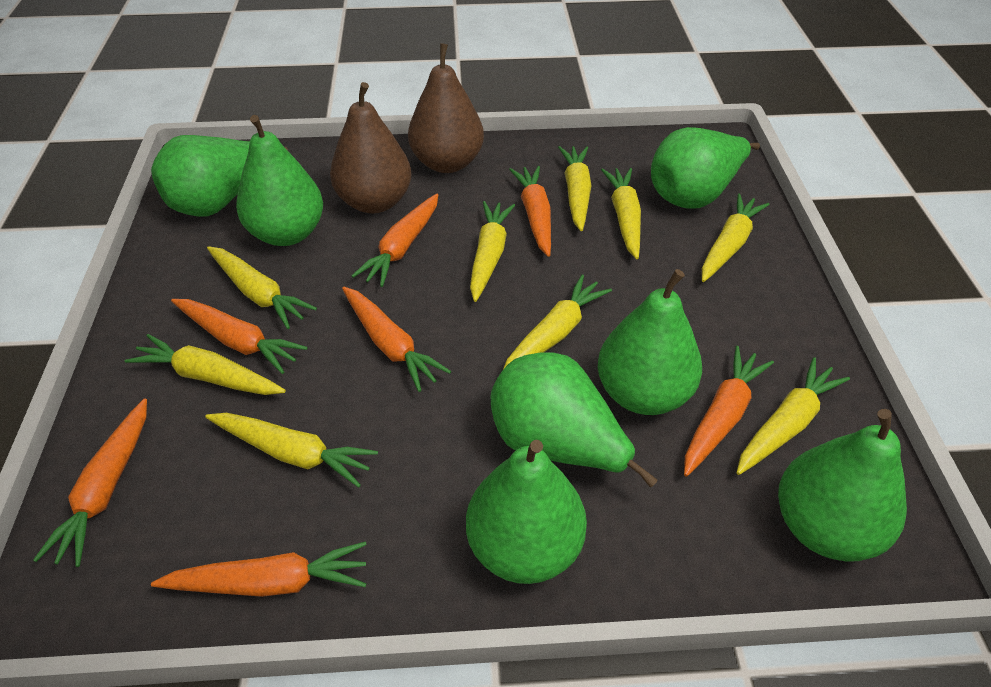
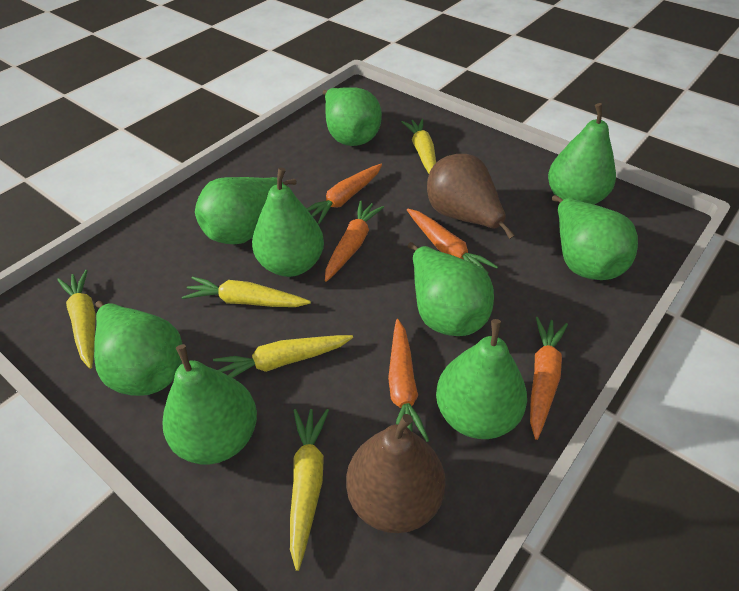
green pear: [151,135,288,217] [236,115,323,246] [466,440,587,584] [491,352,658,487] [598,269,702,415] [651,127,760,209] [778,409,907,562] = 7 -> [94,301,182,396] [163,344,257,464] [195,177,297,244] [252,167,324,277] [323,87,382,146] [408,242,494,336] [436,319,527,439] [548,103,616,205] [552,195,638,280] = 9
orange carrot: [33,398,147,567] [151,541,367,597] [171,299,308,374] [342,287,451,392] [352,194,438,287] [509,166,551,257] [684,346,774,476] = 7 -> [306,164,382,224] [325,201,384,282] [388,319,429,442] [407,209,498,274] [530,317,568,440] = 5
yellow carrot: [125,334,286,395] [205,413,378,487] [207,246,317,329] [470,201,515,302] [503,274,612,369] [558,146,592,231] [601,168,641,259] [702,193,770,282] [736,357,850,475] = 9 -> [57,270,96,369] [182,277,311,307] [213,335,353,378] [290,409,329,571] [402,119,436,174] = 5

